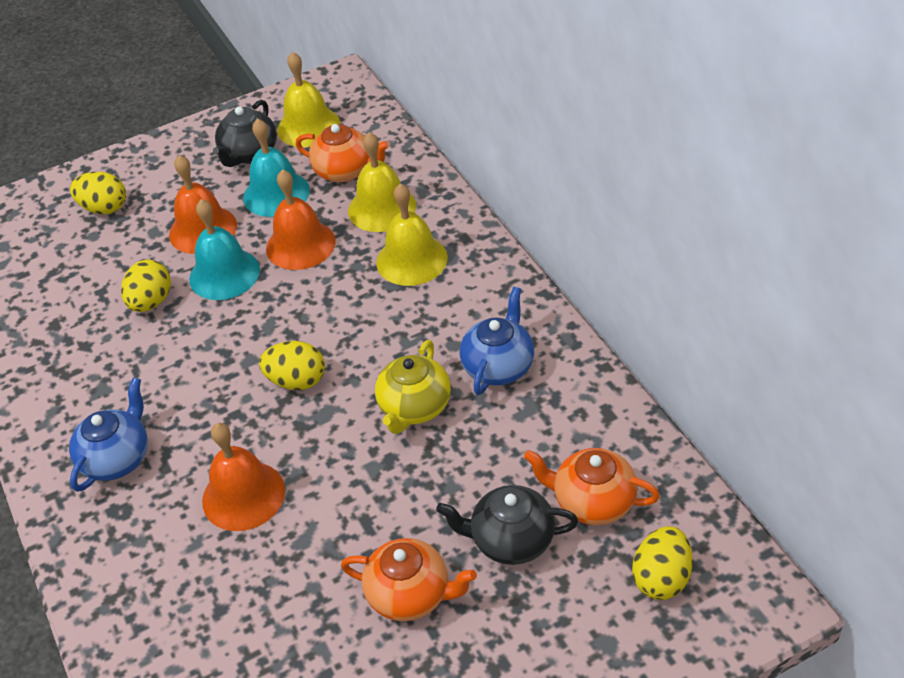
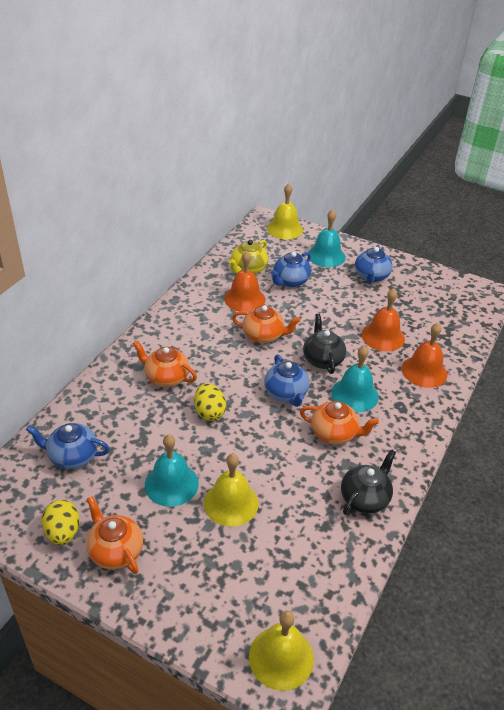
blue teapot: [69,377,148,492] [460,287,534,395] = 2 -> [26,423,110,469] [264,354,310,407] [271,252,311,287] [355,245,392,283] = 4
orange teapot: [296,124,390,182] [341,538,477,621] [524,448,660,525] = 3 -> [86,496,143,574] [132,340,197,387] [232,305,301,343] [300,401,379,444] = 4
turquoise bell: [189,199,260,300] [243,119,310,217] = 2 -> [145,434,199,507] [308,210,345,267] [331,345,379,412] = 3
yellow egg: [70,172,126,214] [121,260,171,312] [259,341,325,390] [632,526,693,600] = 4 -> [42,500,80,545] [194,383,226,421] = 2

